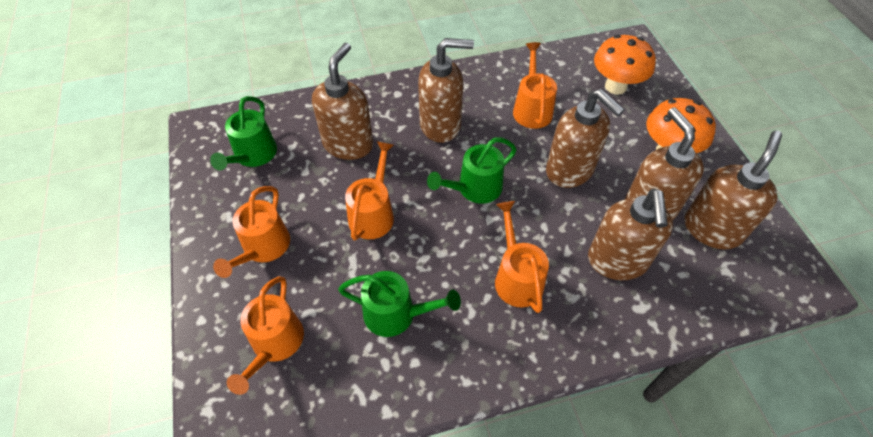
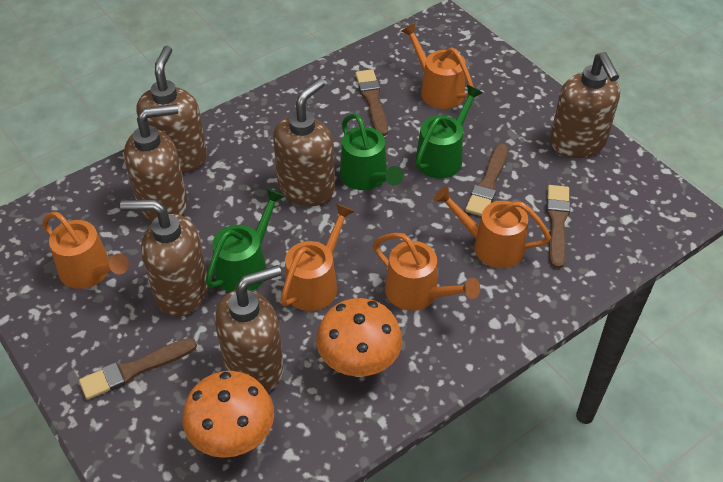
brown brush: none = 0 -> [79,338,197,400] [355,69,388,136] [465,144,508,216] [546,185,570,269] = 4

